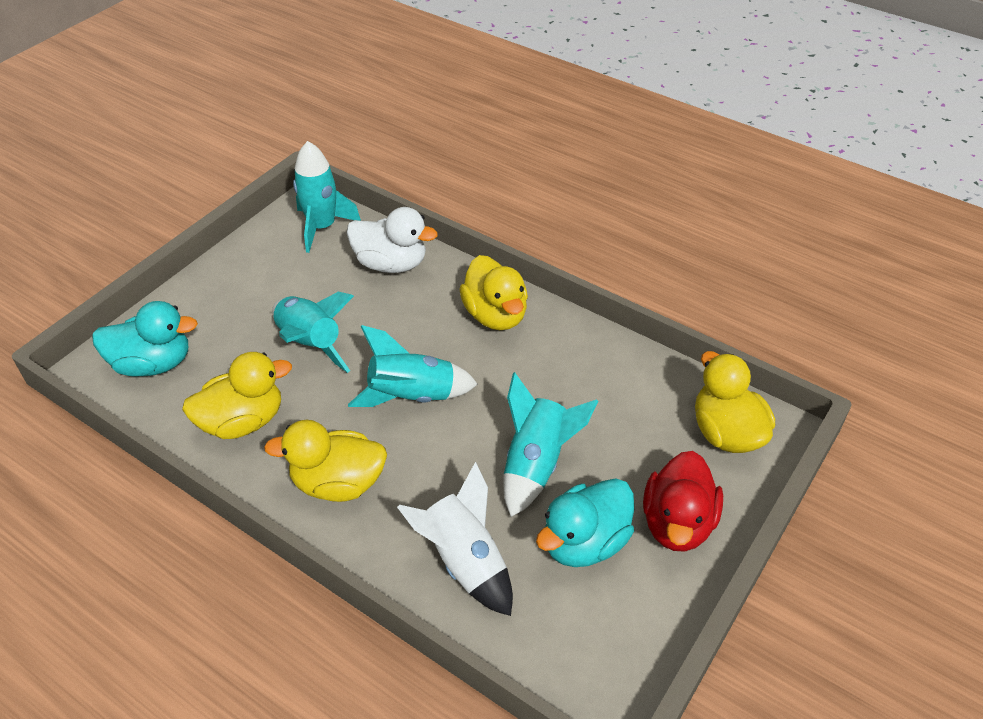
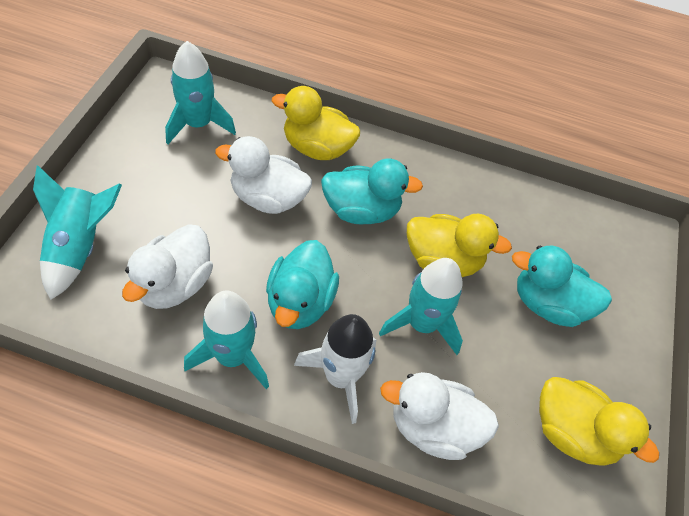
red duck: [643,451,723,552] = 1 -> none = 0
turquoise duck: [92,301,198,376] [536,478,634,567] = 2 -> [266,240,339,329] [321,159,423,224] [512,246,612,327] = 3
white duck: [347,207,438,273] = 1 -> [122,224,213,309] [215,136,312,214] [380,372,499,460] = 3
yellow duck: [182,352,292,439] [264,420,387,502] [459,255,528,330] [695,351,775,453] = 4 -> [272,86,360,160] [407,214,512,277] [539,377,659,466] = 3

